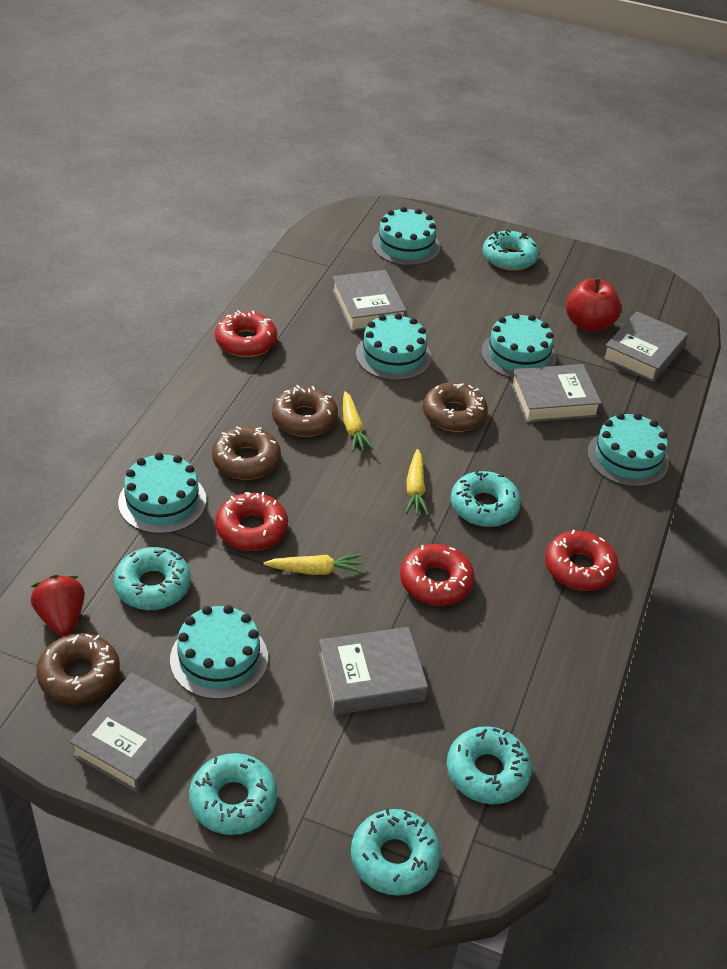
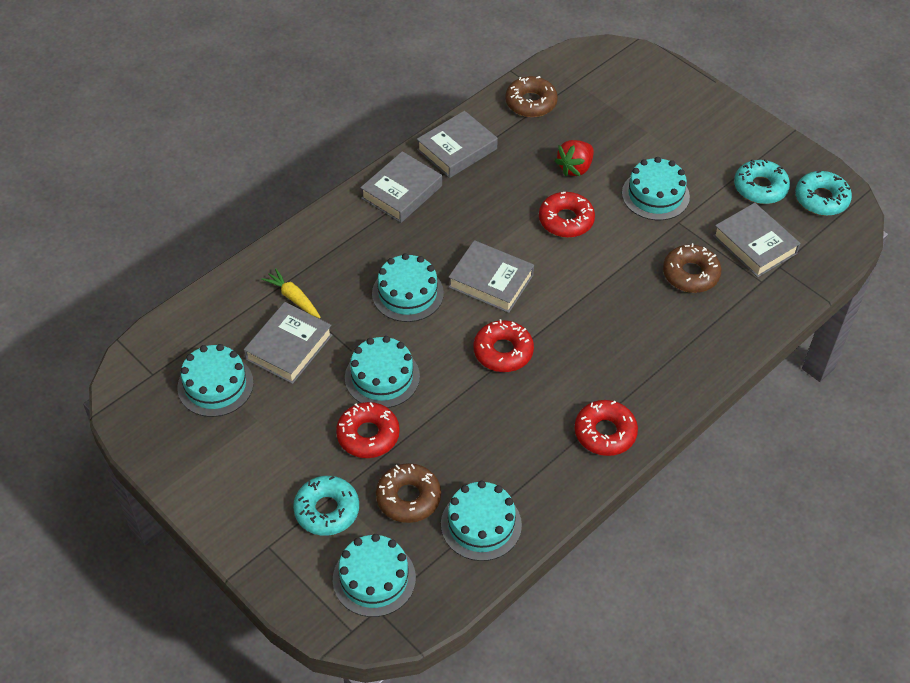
brown donut: [36,633,120,704] [212,426,281,480] [272,385,338,437] [423,382,488,432] = 4 -> [376,463,441,523] [505,76,558,117] [663,243,721,293] = 3
red apple: [566,278,621,332] = 1 -> none = 0
turquoise donut: [114,547,191,610] [189,753,277,835] [351,808,441,896] [447,726,532,804] [451,470,521,527] [483,229,539,271] = 6 -> [293,476,359,536] [734,159,790,204] [795,171,852,216] = 3
yellow carrot: [264,554,363,575] [343,391,374,452] [405,449,429,516] = 3 -> [262,268,320,318] = 1

